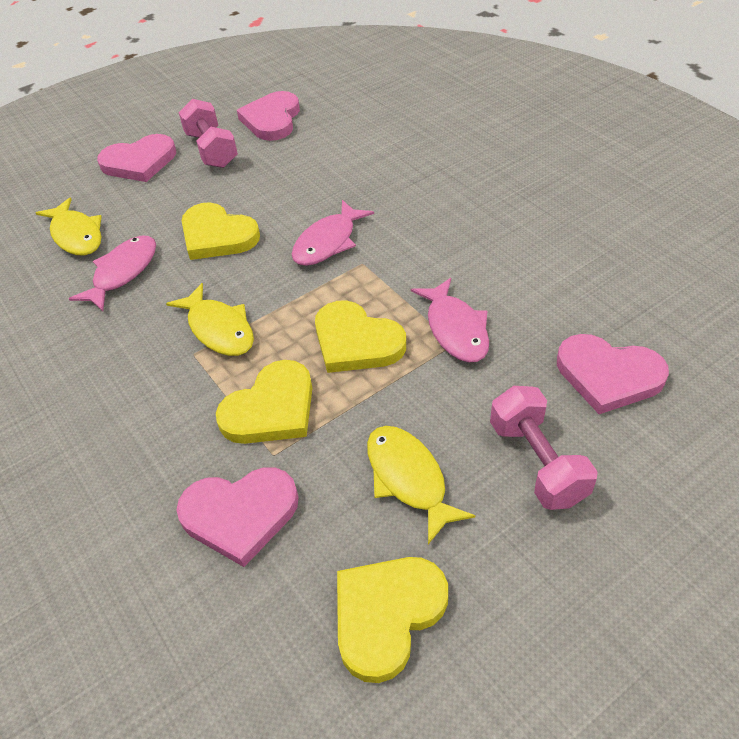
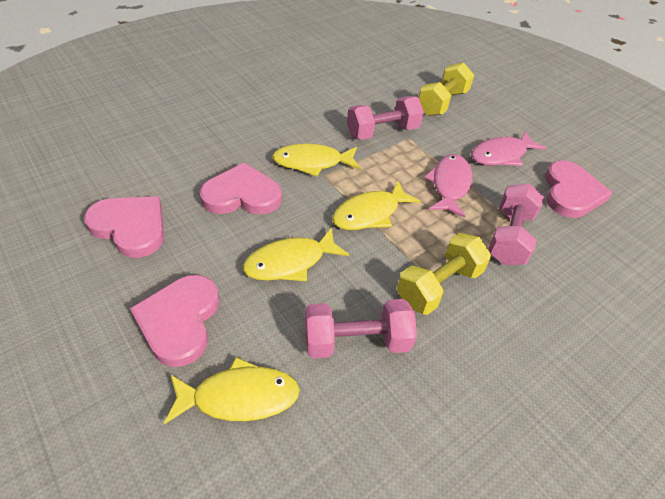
pink dumbbell: [179,99,238,168] [490,386,598,510] = 2 -> [305,299,417,358] [347,96,424,140] [488,183,544,265] = 3
pink fish: [69,236,156,311] [292,200,374,266] [411,278,489,363] = 3 -> [424,154,472,218] [471,131,547,166] = 2
yellow dumbbell: none = 0 -> [397,233,491,315] [419,62,474,116] = 2
yellow fish: [36,197,102,255] [166,283,254,356] [367,426,475,544] = 3 -> [164,357,300,425] [243,227,349,281] [272,144,361,176] [332,181,421,230] = 4
yellow heart: [182,202,260,260] [216,360,312,444] [315,300,406,373] [337,557,448,683] = 4 -> none = 0

